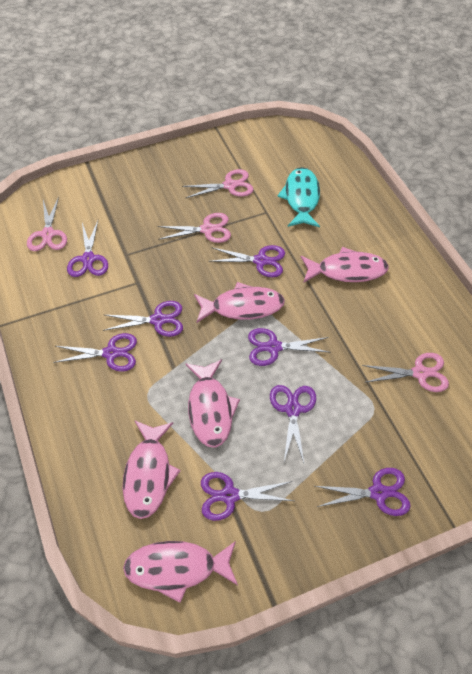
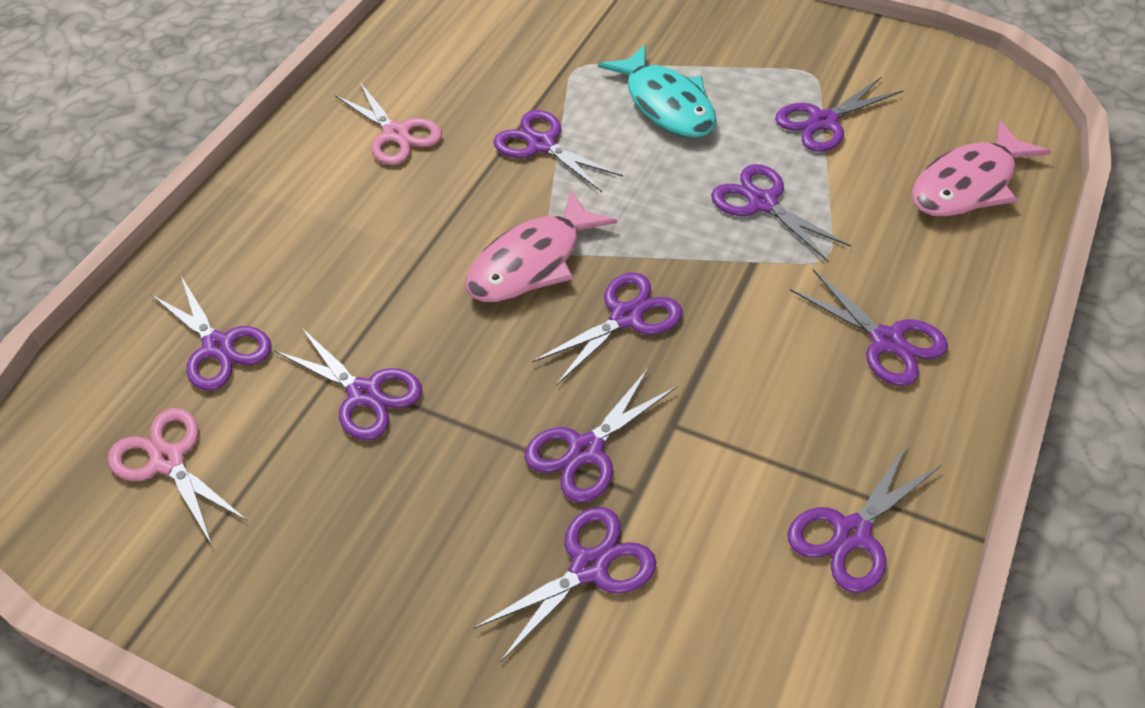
pink fish: [122,421,181,519] [123,541,238,603] [185,359,240,448] [194,282,285,323] [301,247,389,283] = 5 -> [466,191,617,302] [912,120,1051,217] = 2
pink scissors: [27,197,67,251] [157,213,231,243] [182,169,254,198] [362,353,449,392] = 4 -> [108,408,248,545] [335,81,442,165] = 2
purple scissors: [53,333,137,372] [67,221,108,277] [103,301,183,337] [201,472,294,521] [209,245,285,277] [248,328,331,366] [270,385,316,463] [315,468,411,516] = 8 -> [152,276,272,391] [275,327,422,440] [474,507,656,662] [493,110,623,192] [525,367,677,503] [532,272,683,385] [711,164,851,263] [775,77,904,152] [788,442,943,593] [790,269,948,386] = 10

